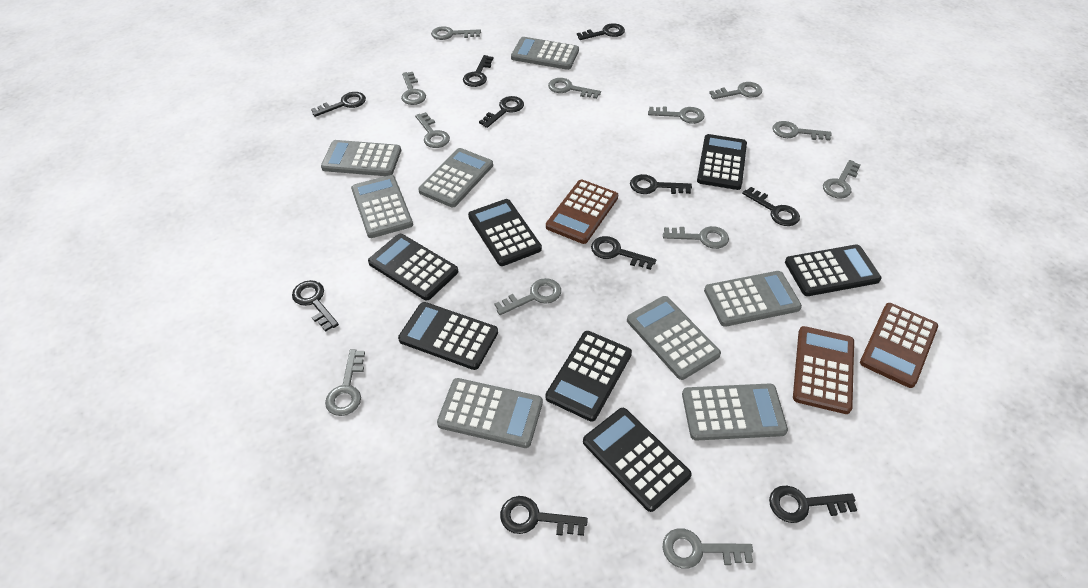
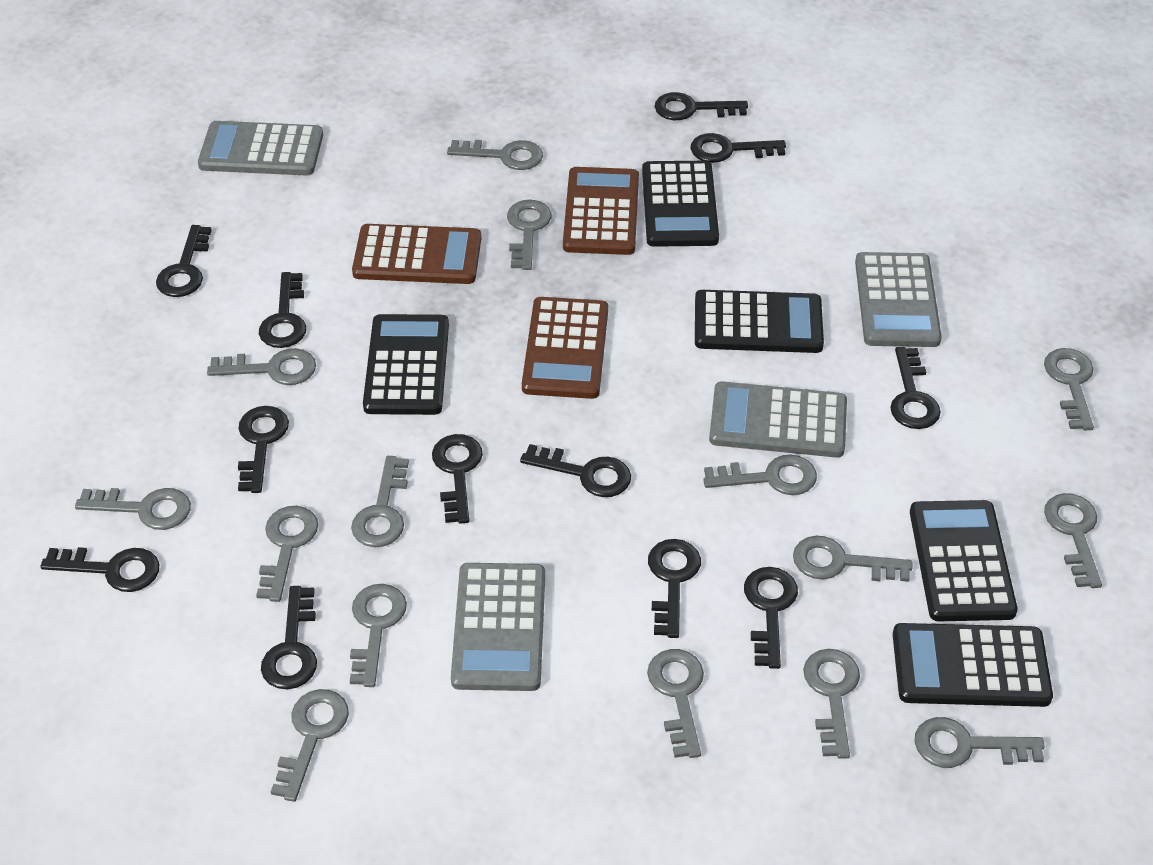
black calculator: [368,234,458,301] [398,302,498,370] [468,199,542,266] [545,331,632,422] [583,408,692,512] [697,134,747,190] [785,245,882,296] = 7 -> [363,314,449,415] [642,161,719,247] [695,290,824,353] [893,623,1053,707] [910,500,1018,621] = 5
black key: [292,280,339,332] [311,92,366,117] [463,55,493,87] [479,96,524,128] [500,496,588,536] [577,23,625,40] [591,236,656,270] [630,174,692,194] [742,187,800,226] [769,485,857,523] = 10 -> [40,547,159,592] [156,225,212,297] [238,406,289,493] [259,272,306,348] [261,586,317,689] [432,434,483,524] [520,444,631,497] [648,539,701,638] [655,92,748,120] [690,133,786,163] [744,567,798,669] [890,347,941,429] = 12
grey calculator: [321,140,401,176] [351,175,413,238] [418,148,493,207] [437,378,543,448] [511,37,579,70] [627,296,721,380] [682,383,788,441] [704,271,802,327] = 8 -> [198,121,323,176] [451,563,545,691] [709,381,847,458] [855,252,942,347] = 4
grey key: [325,349,365,416] [401,72,426,105] [415,112,450,148] [431,26,481,40] [494,278,561,315] [548,78,601,99] [648,107,704,124] [663,226,729,249] [663,528,753,569] [709,82,762,99] [772,121,832,141] [823,160,861,198] = 12 -> [75,488,191,530] [207,348,316,385] [256,506,318,602] [271,689,349,802] [350,584,407,687] [351,456,409,547] [447,140,543,170] [507,200,552,270] [647,649,704,758] [703,454,817,495] [793,536,913,582] [803,649,860,759] [915,717,1045,768] [1044,348,1094,430] [1044,493,1102,588] = 15

